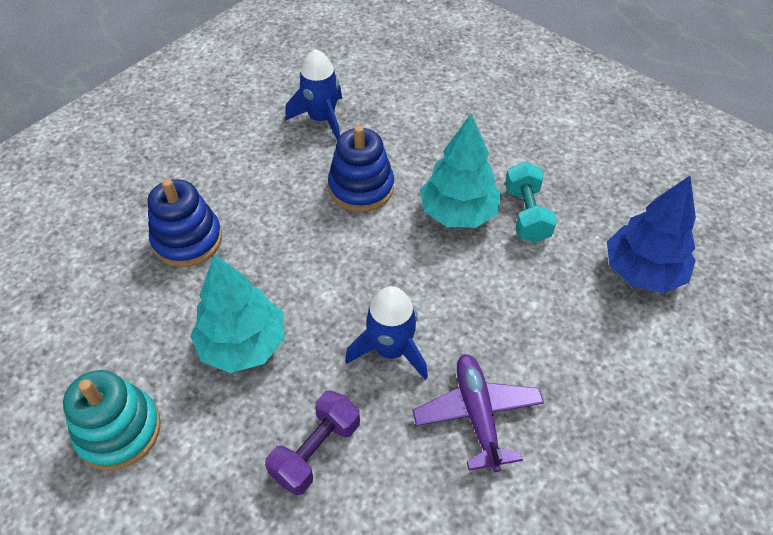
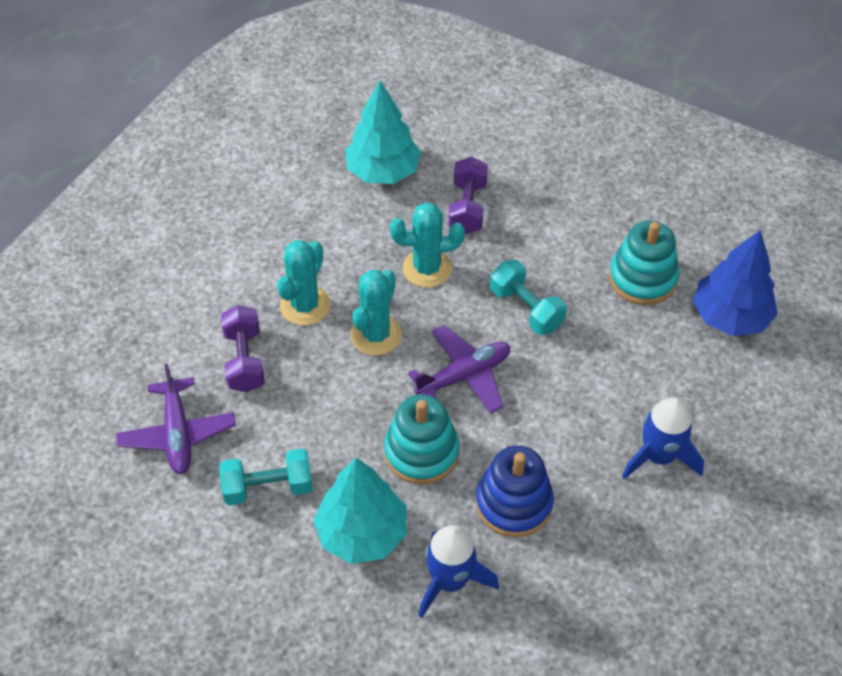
blue stacking toy: [147,179,222,267] [328,125,394,212] = 2 -> [476,446,554,537] = 1
purple dumbbell: [265,390,360,496] = 1 -> [221,305,265,392] [448,157,488,234] = 2
purple plane: [412,354,544,472] = 1 -> [116,364,236,474] [408,325,510,414] = 2
turquoise cactus: none = 0 -> [277,240,331,326] [350,270,402,356] [390,202,465,288] = 3
turquoise dumbbell: [505,162,557,243] = 1 -> [219,448,313,505] [490,260,567,335] = 2
turquoise stacking toy: [63,370,161,470] = 1 -> [384,394,460,485] [609,221,679,305] = 2

